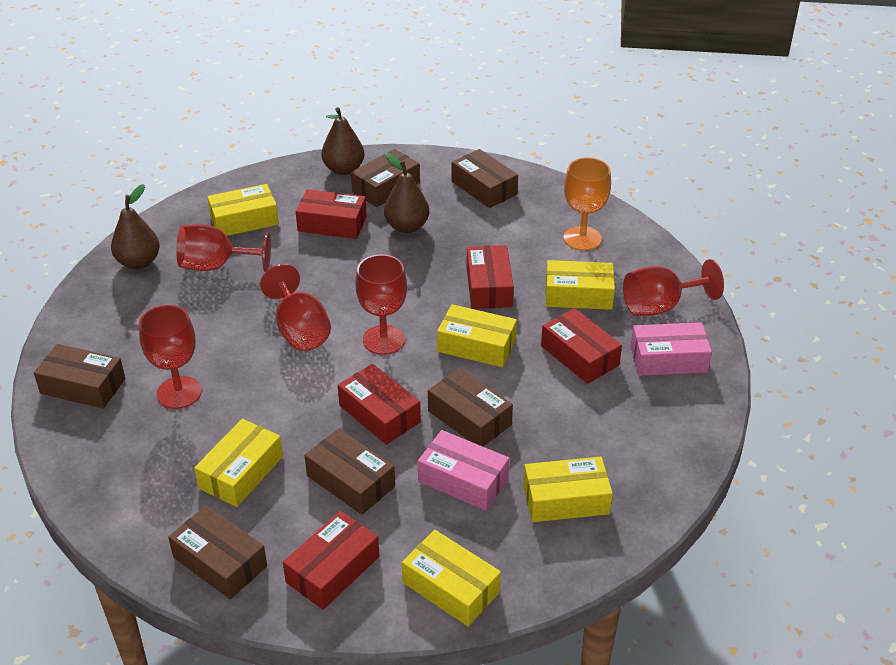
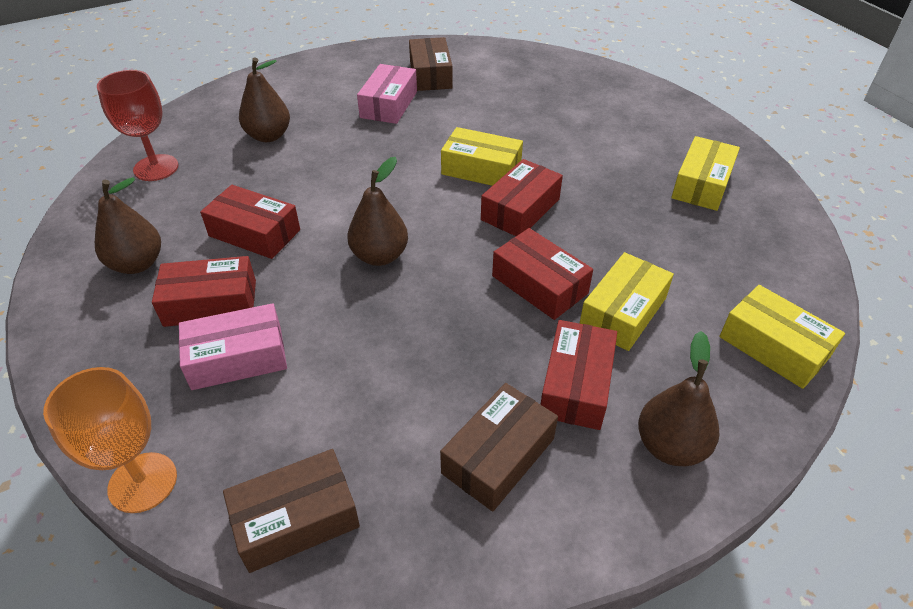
brown box: [34,344,126,409] [168,505,267,599] [304,428,395,515] [351,149,420,207] [428,368,513,447] [452,149,518,208] = 6 -> [223,449,360,573] [409,37,453,91] [440,383,558,512] = 3
brown pear: [111,184,160,269] [321,107,364,175] [384,153,429,233] = 3 -> [95,177,161,274] [239,57,290,142] [347,157,408,266] [638,331,719,466] = 4
red goblet: [139,305,202,409] [176,224,271,272] [260,264,331,351] [356,254,407,355] [623,259,724,316] = 5 -> [97,70,179,181] = 1
yellow box: [194,419,283,507] [207,184,279,236] [402,530,501,626] [437,304,517,367] [523,457,613,522] [546,260,615,310] = 6 -> [441,127,523,186] [579,252,674,351] [671,136,740,211] [719,285,845,389] = 4

